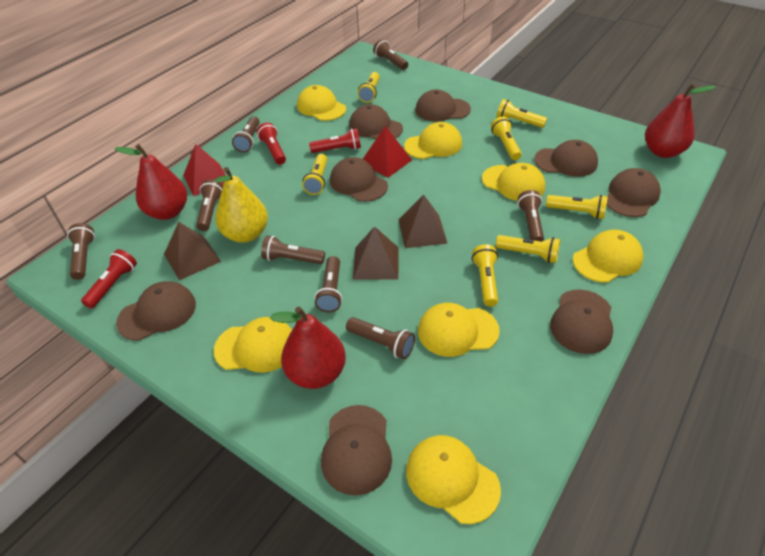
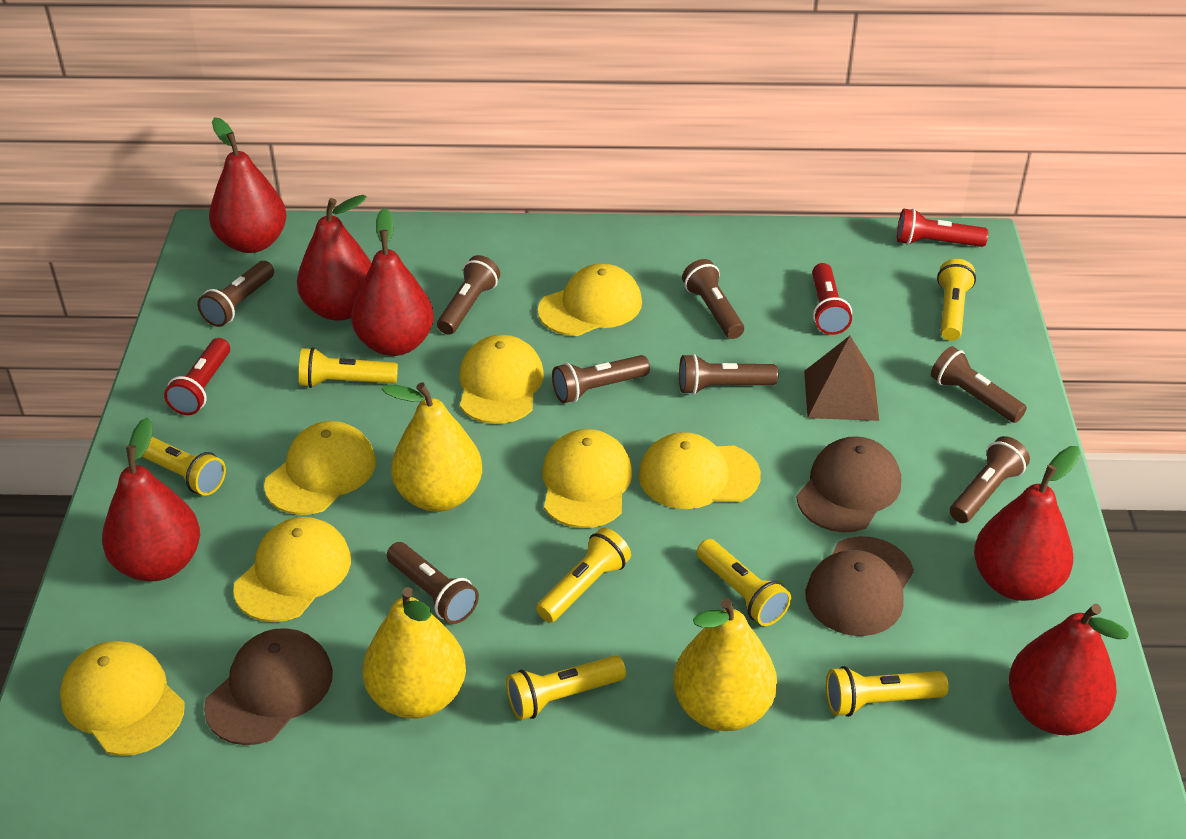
brown cap: [116,281,196,340] [321,405,392,495] [330,157,388,202] [349,104,403,139] [415,89,471,122] [534,140,598,177] [550,289,613,354] [607,168,661,217] = 8 -> [204,628,333,745] [796,436,901,532] [806,536,914,636] = 3
brown pyramid: [164,222,221,280] [353,226,399,280] [399,195,448,248] = 3 -> [804,336,879,421] = 1
red pear: [114,144,187,220] [270,306,346,389] [645,83,716,158] = 3 -> [102,417,200,582] [209,117,287,253] [297,195,372,321] [351,208,434,356] [974,446,1080,601] [1009,604,1129,735] = 6
red pyramid: [183,144,226,196] [363,126,412,178] = 2 -> none = 0
yellow pear: [214,167,268,243] = 1 -> [363,587,466,718] [381,382,482,512] [673,598,777,731] = 3

